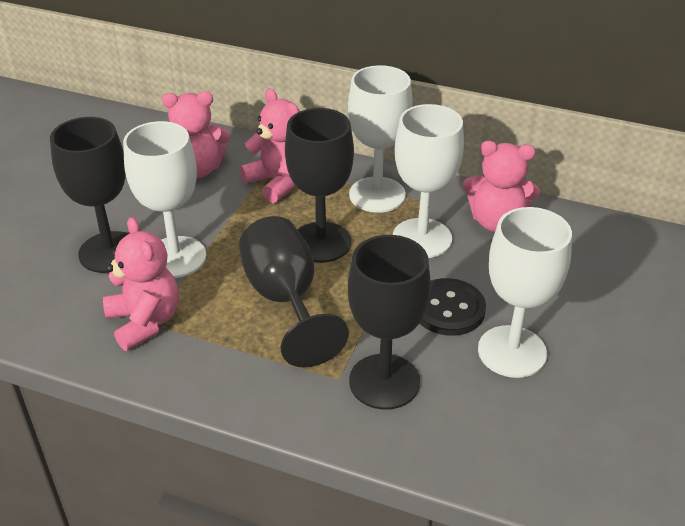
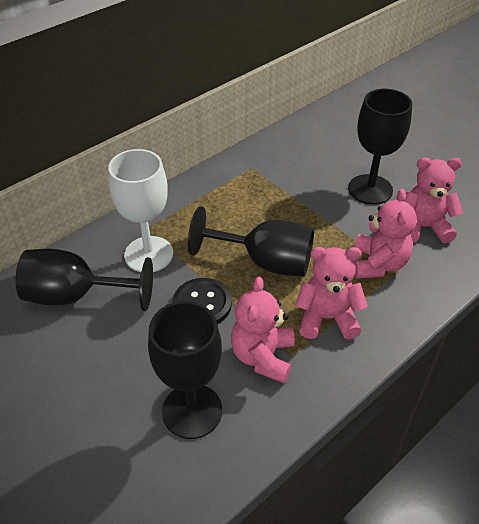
white goblet: [123,121,206,278] [348,65,413,213] [393,104,464,258] [478,207,572,378] = 4 -> [108,149,173,272] = 1

